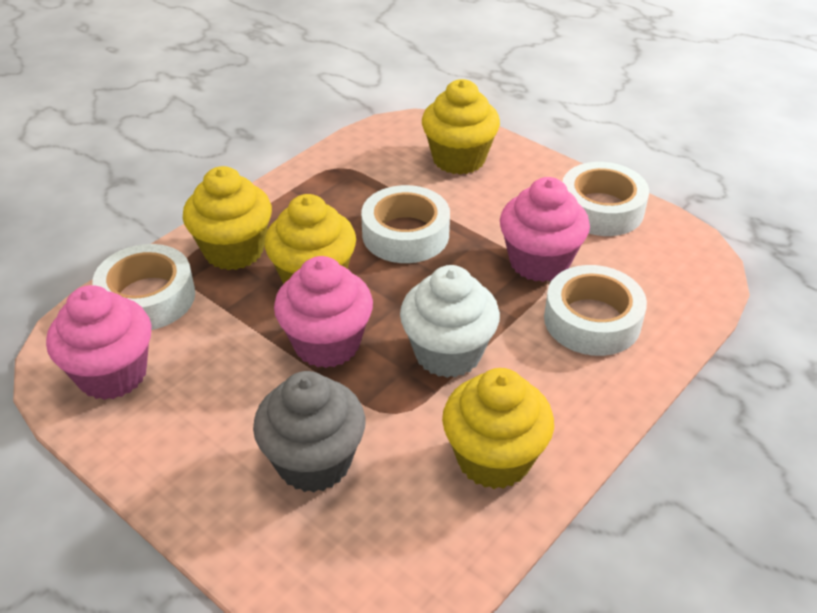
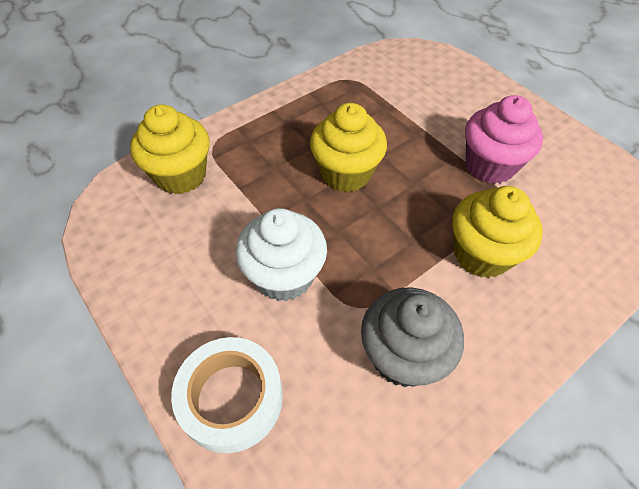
pink cupcake: [46,285,151,400] [274,256,373,368] [500,177,590,282] = 3 -> [465,95,543,184] = 1
white tape: [92,244,195,330] [361,185,450,263] [544,265,647,356] [563,162,649,236] = 4 -> [171,337,283,453] = 1
yellow cupcake: [183,166,272,270] [264,194,356,284] [422,79,500,175] [442,368,554,489] = 4 -> [130,104,210,194] [310,103,387,192] [452,186,543,278] = 3

